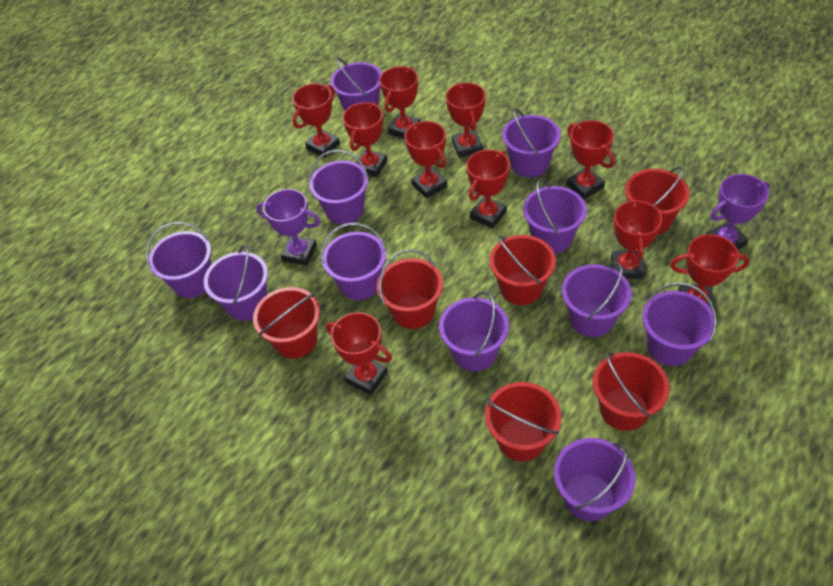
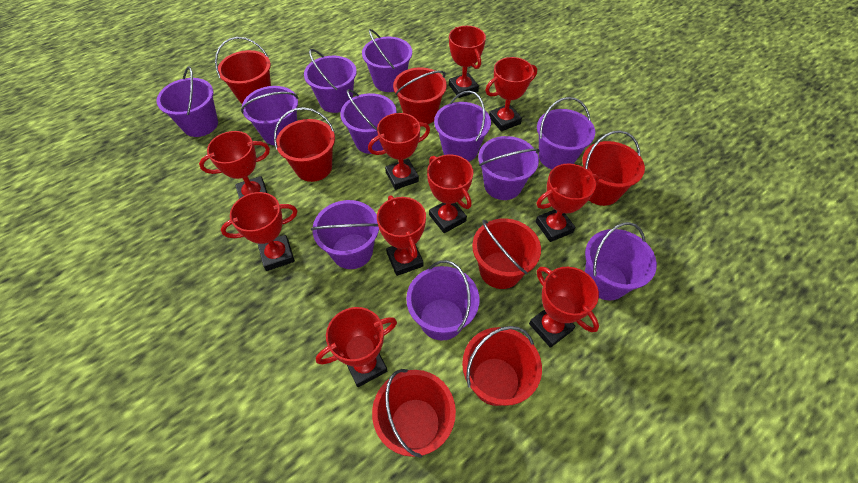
purple trophy: [256,189,320,266] [706,174,770,250] = 2 -> none = 0
red bucket: [253,287,320,359] [377,249,443,329] [485,382,562,461] [490,235,556,305] [593,352,670,431] [625,167,690,235] = 6 -> [215,37,271,104] [274,107,335,182] [372,369,456,458] [393,67,447,124] [462,326,542,406] [472,218,541,289] [582,130,645,206] = 7

